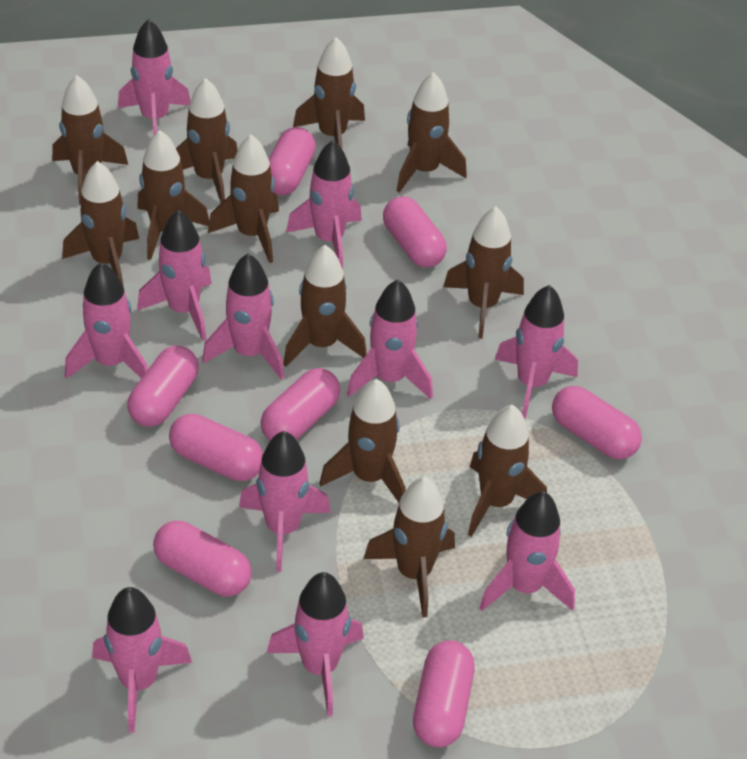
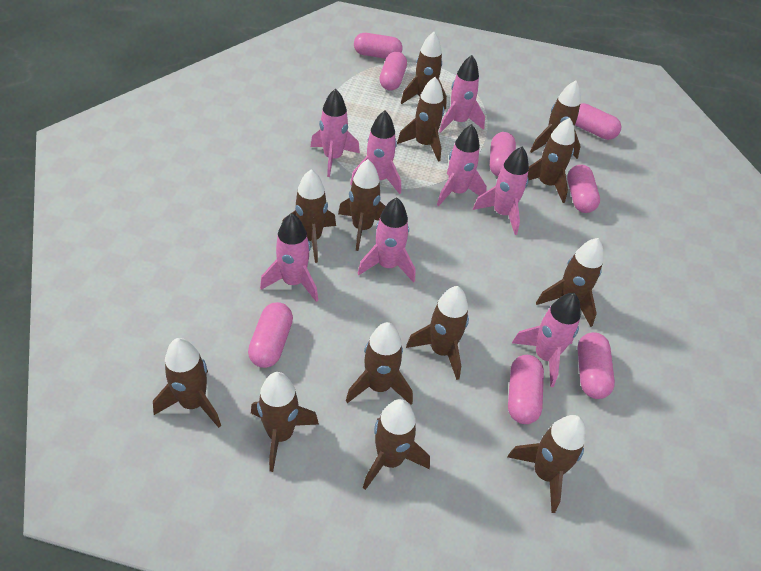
brown rocket: [52,75,128,205] [62,161,139,285] [137,130,209,260] [176,78,238,203] [208,135,279,263] [283,245,367,367] [293,37,365,148] [319,379,406,503] [363,477,455,618] [397,72,467,193] [443,207,524,339] [468,405,547,537] = 12 -> [153,338,221,428] [251,372,319,472] [282,169,336,263] [338,159,386,251] [346,322,413,405] [363,399,430,490] [397,77,444,162] [401,32,447,109] [406,286,469,380] [507,415,586,513] [528,118,575,203] [530,80,581,159] [536,238,603,327] = 13
pink rocket: [65,262,148,379] [92,587,192,733] [118,19,190,136] [137,210,212,341] [202,253,284,380] [239,431,331,572] [267,572,364,716] [286,140,362,269] [347,279,433,399] [479,491,575,611] [495,285,578,419] = 11 -> [260,213,318,302] [311,89,360,177] [350,111,401,194] [357,197,415,283] [437,124,487,206] [439,55,485,133] [473,147,529,235] [512,293,581,387] = 8

